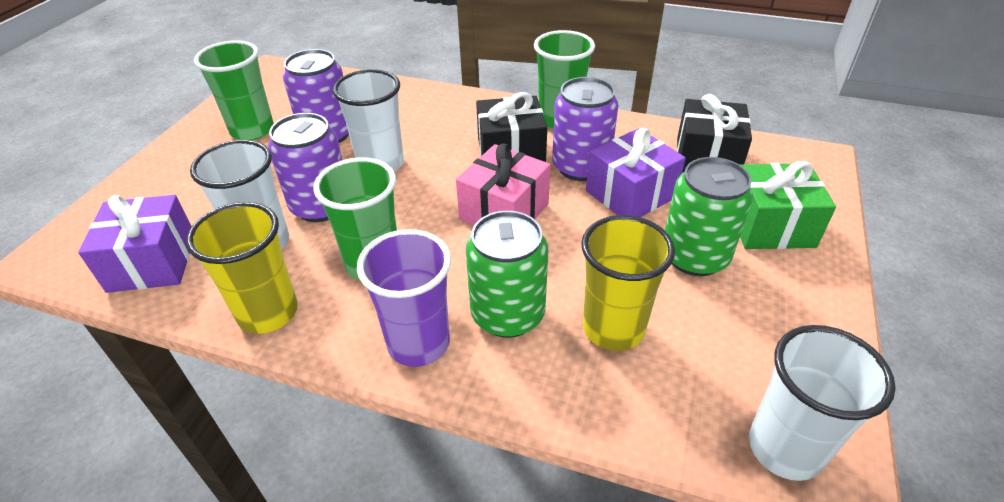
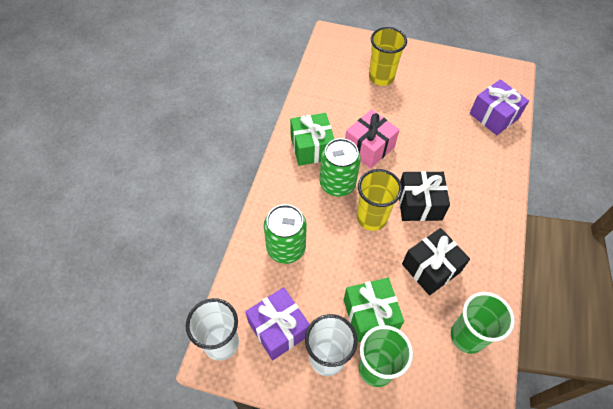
green cup: [194,40,274,140] [313,157,397,280] [534,30,595,129] = 3 -> [358,325,413,387] [451,292,515,354] = 2
green gift: [740,161,836,249] = 1 -> [290,113,334,166] [344,278,404,342] = 2
purple can: [268,113,342,222] [283,49,349,143] [552,77,618,181] = 3 -> none = 0
purple cup: [357,229,451,367] = 1 -> none = 0
white cup: [190,140,289,250] [333,69,404,172] [749,325,896,481] = 3 -> [186,298,239,361] [305,314,358,376] = 2

